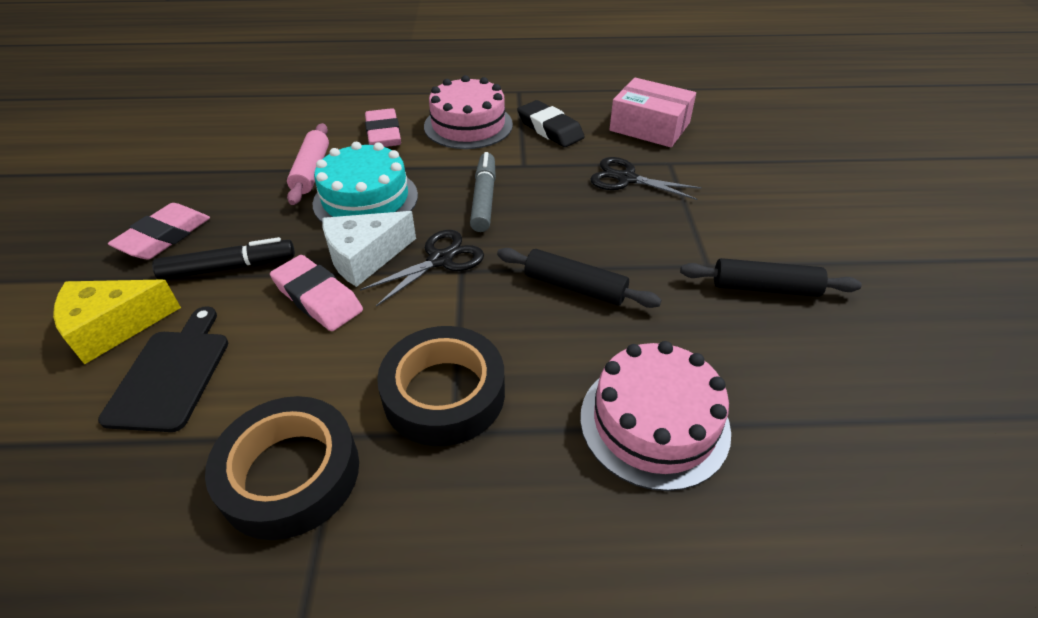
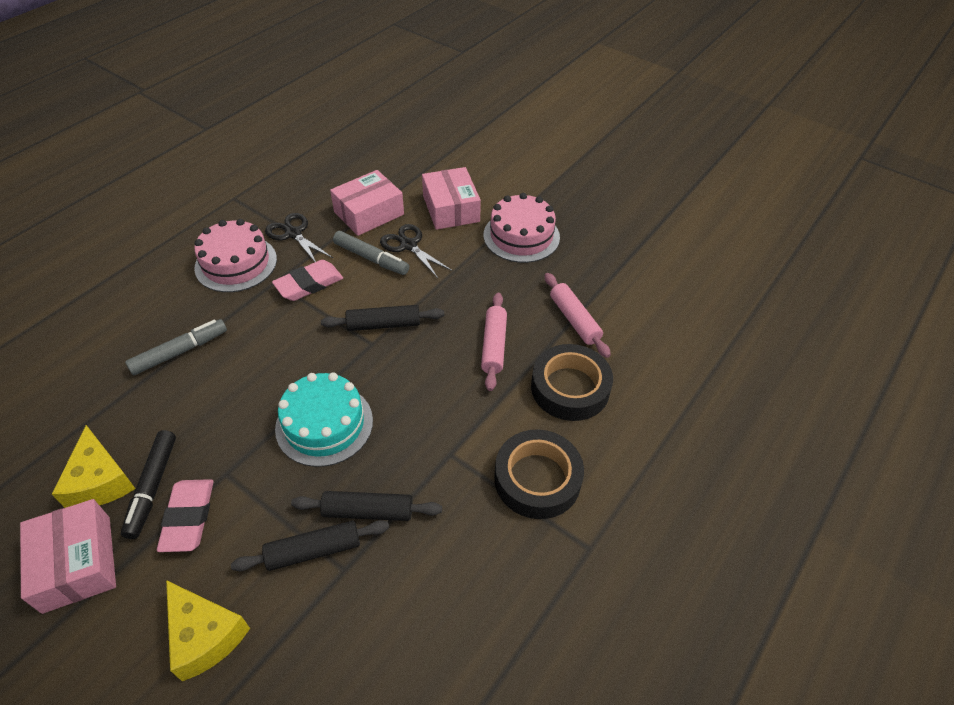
black cutting board: [98,307,228,432] = 1 -> none = 0
black eraser: [517,100,585,147] = 1 -> none = 0
black rolling pin: [497,248,662,308] [680,258,862,297] = 2 -> [231,520,389,571] [291,491,442,521] [321,305,444,331] = 3
grey marker: [470,152,496,232] = 1 -> [125,319,227,375] [333,231,409,275] = 2
pink box: [609,78,696,147] = 1 -> [20,499,116,614] [330,170,404,236] [422,167,481,230] = 3
pink eraser: [108,203,210,260] [270,255,363,331] [365,108,401,147] = 3 -> [157,479,214,552] [272,260,343,301] = 2
pink rolling pin: [287,123,329,205] = 1 -> [481,293,507,391] [545,273,611,358] = 2
white cheese: [322,211,416,287] = 1 -> none = 0
yellow cheese: [53,280,181,364] = 1 -> [52,425,136,508] [166,580,250,681] = 2

